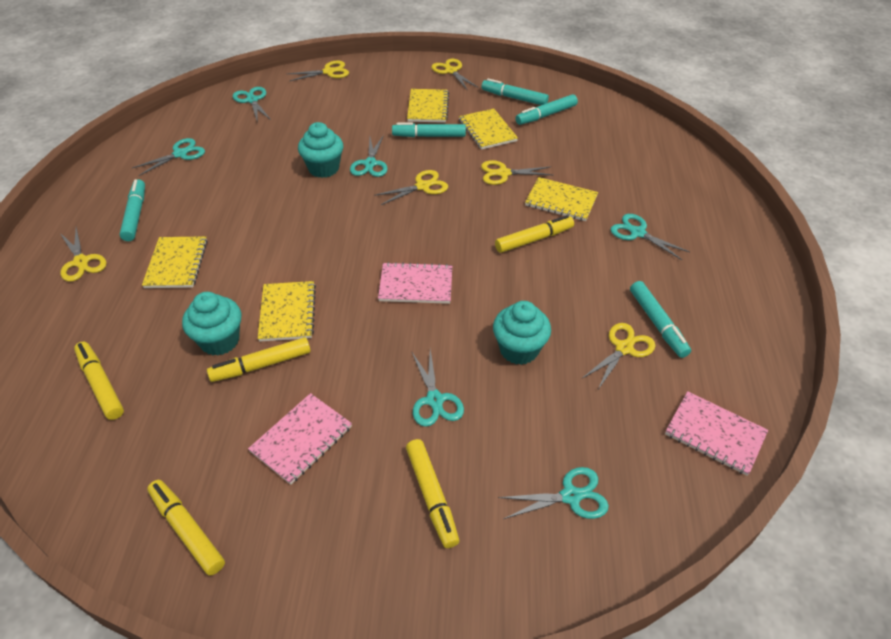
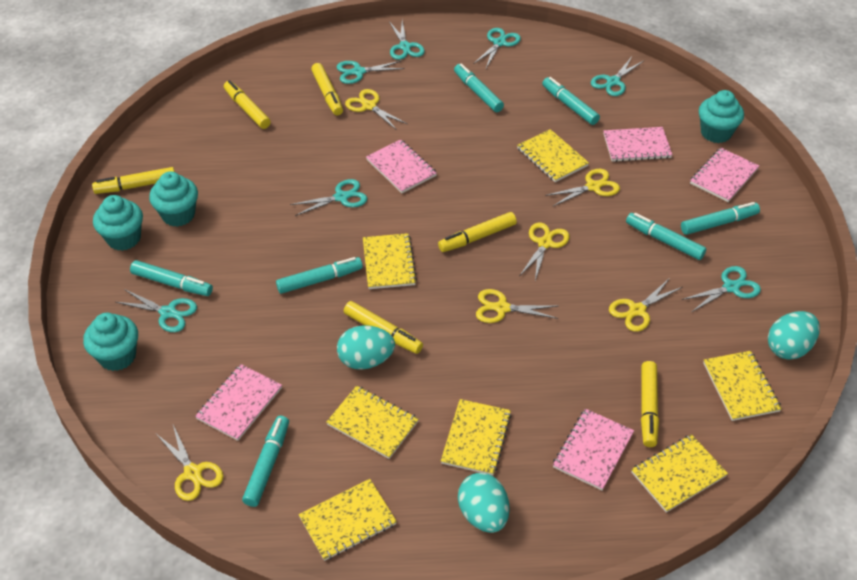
pink notebook: [248,393,352,485] [378,262,452,304] [665,391,768,476] = 3 -> [195,364,282,441] [366,139,437,193] [553,408,634,490] [603,127,672,162] [690,148,759,202] = 5
turquoise cupcake: [182,292,241,356] [298,122,343,178] [493,301,551,365] = 3 -> [83,313,138,371] [93,195,143,251] [149,171,198,227] [699,90,744,143] = 4
turquoise egg: none = 0 -> [337,325,395,370] [458,473,509,533] [768,311,820,360] = 3
turquoise marker: [120,179,145,241] [392,123,466,137] [481,78,549,105] [515,94,578,125] [630,281,691,358] = 5 -> [130,260,213,296] [242,416,289,507] [276,257,363,294] [454,63,504,112] [542,77,600,125] [626,213,706,260] [681,202,760,235] = 7
turquoise scissors: [132,138,205,176] [233,87,271,122] [350,135,388,177] [412,349,464,427] [498,467,609,519] [611,214,690,260] = 6 -> [116,289,197,332] [290,179,367,216] [337,61,405,84] [389,21,425,60] [473,28,521,68] [591,57,644,96] [681,266,761,312] = 7
yellow marker: [74,342,124,420] [147,480,225,576] [207,337,311,382] [406,439,459,548] [495,215,574,253] = 5 -> [92,167,175,194] [224,80,271,129] [311,63,343,115] [344,301,423,354] [438,212,517,252] [641,361,659,447] = 6
yellow notebook: [142,236,208,288] [258,281,316,342] [407,89,449,123] [459,108,518,150] [525,177,598,221] = 5 -> [299,479,397,561] [326,386,419,459] [363,233,417,289] [441,399,512,475] [517,129,589,182] [631,434,728,513] [703,351,782,421] = 7

